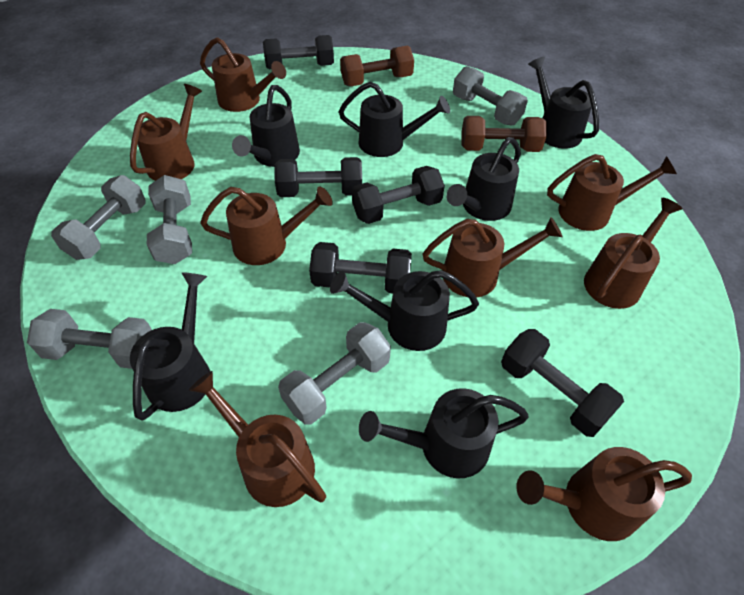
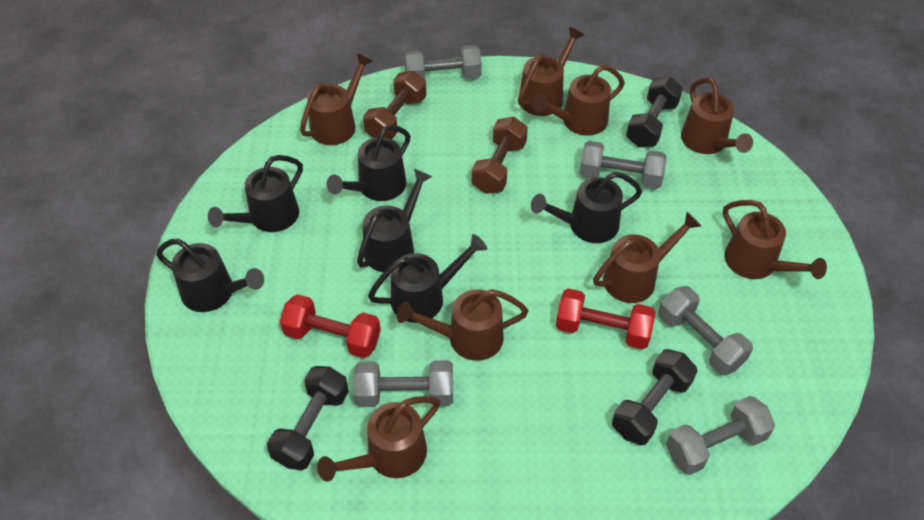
black dumbbell: [263,35,334,69] [274,157,362,197] [309,242,412,293] [352,166,445,224] [501,329,624,437] = 5 -> [267,366,349,470] [612,349,697,445] [626,76,683,147] = 3
black watering can: [130,272,210,421] [232,85,300,167] [330,270,479,351] [339,82,450,157] [359,388,529,478] [446,137,521,221] [528,56,599,149] = 7 -> [156,238,264,312] [208,155,303,232] [326,125,411,201] [357,169,432,272] [368,234,487,323] [531,172,642,243] = 6
red dumbbell: none = 0 -> [280,294,381,358] [556,288,655,349] = 2

